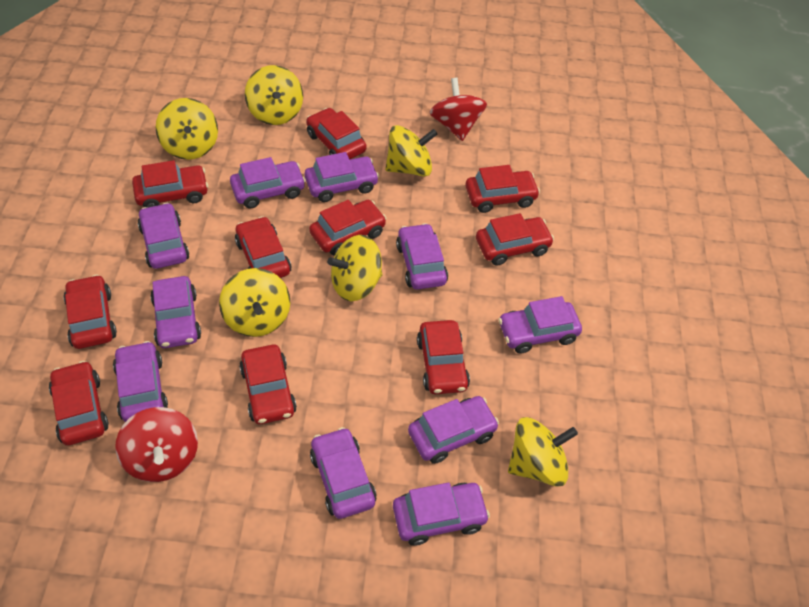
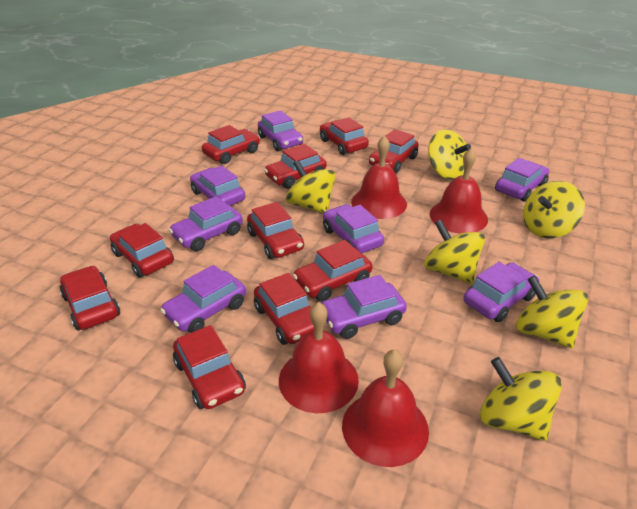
purple car: [113,341,168,422] [137,203,189,269] [150,276,201,348] [230,157,306,209] [305,152,379,202] [310,427,377,519] [393,482,490,546] [396,223,448,290] [408,396,499,464] [498,296,582,354] = 10 -> [160,265,246,333] [169,196,243,251] [190,166,245,206] [258,110,303,151] [321,275,407,339] [323,204,384,253] [464,262,539,322] [495,158,549,202] = 8
red bell: none = 0 -> [279,302,359,413] [342,349,429,467] [351,136,407,219] [430,148,488,234] = 4
red spinning top: [115,407,198,482] [429,78,487,141] = 2 -> none = 0

